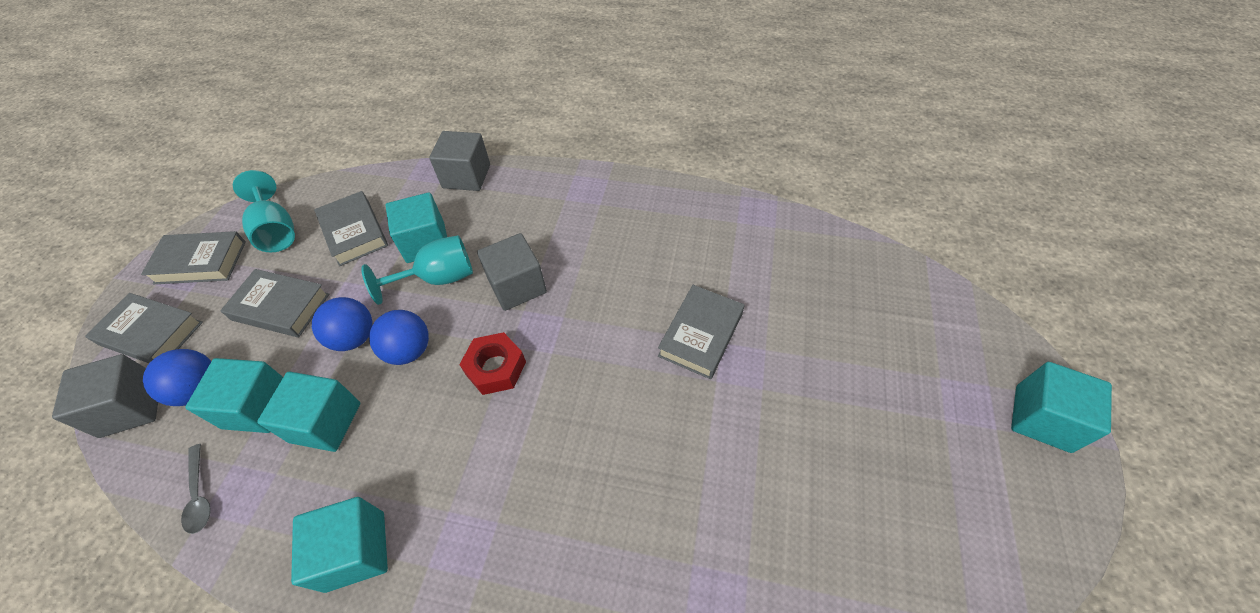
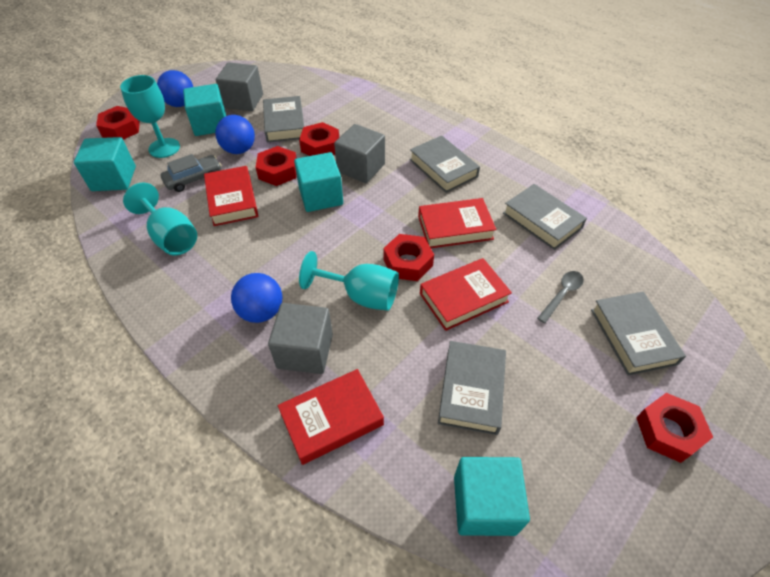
grey car: none = 0 -> [160,154,222,192] = 1
red book: none = 0 -> [204,166,258,226] [278,369,384,465] [418,198,496,248] [420,258,512,331] = 4
red nut: [459,332,526,395] = 1 -> [96,106,140,140] [255,146,297,186] [299,122,339,156] [383,234,434,281] [636,393,713,463] = 5
turquoise cube: [185,358,283,433] [257,372,360,452] [291,497,388,593] [386,192,447,263] [1011,362,1112,453] = 5 -> [74,137,136,191] [183,84,226,136] [294,152,343,212] [454,457,530,536] = 4
turquoise goblet: [233,170,295,252] [361,235,473,305] = 2 -> [120,75,180,158] [123,183,197,256] [299,251,399,311] = 3

